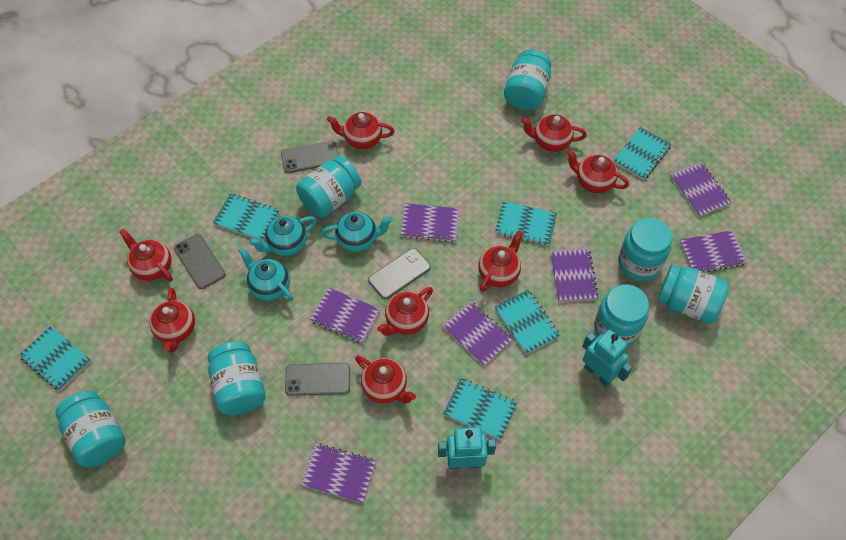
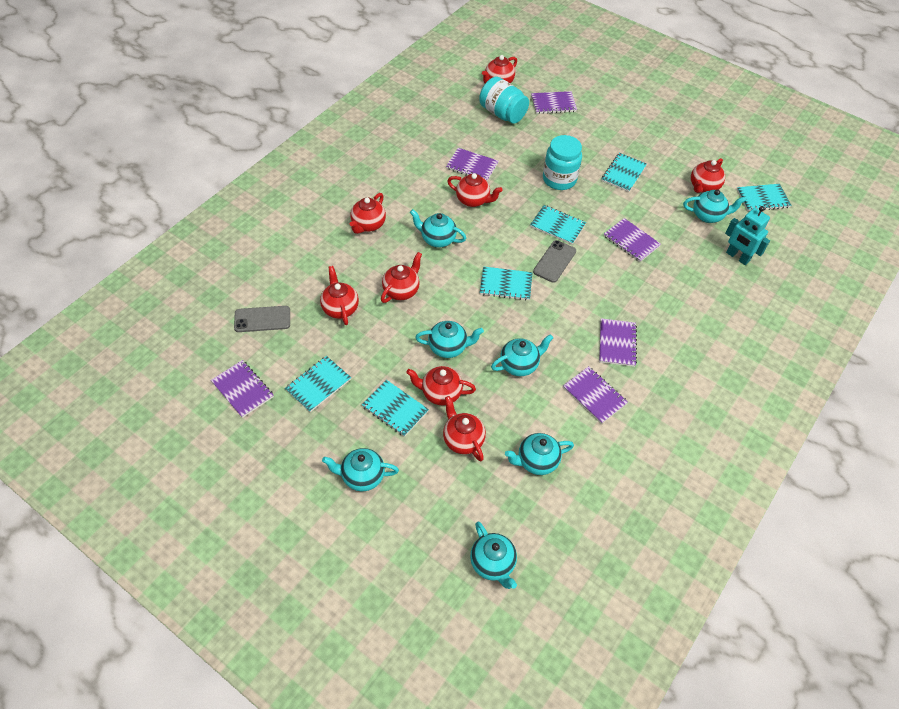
grey phone: [174,234,226,289] [281,141,339,173] [285,363,350,396] [368,248,431,299] = 4 -> [234,306,290,332] [533,240,576,283] = 2
purple notebook: [301,443,376,503] [310,288,381,343] [401,203,460,243] [442,301,513,366] [551,248,599,302] [670,162,732,217] [680,230,748,272] = 7 -> [211,360,274,418] [446,148,499,181] [531,91,577,114] [563,366,628,424] [599,318,637,367] [604,218,661,262] = 6
turquoise jar: [55,391,126,468] [208,341,266,415] [296,156,361,218] [504,49,551,111] [594,284,649,347] [618,218,672,281] [657,264,729,324] = 7 -> [479,77,529,124] [543,135,582,190] = 2
turquoise robot: [438,427,496,469] [582,329,632,386] = 2 -> [725,206,770,265] = 1
turquoise teapot: [239,247,293,302] [249,216,317,256] [321,212,392,252] = 3 -> [322,448,399,491] [410,209,466,248] [415,321,484,358] [470,522,517,589] [491,334,553,376] [505,433,574,475] [683,190,746,223] = 7

